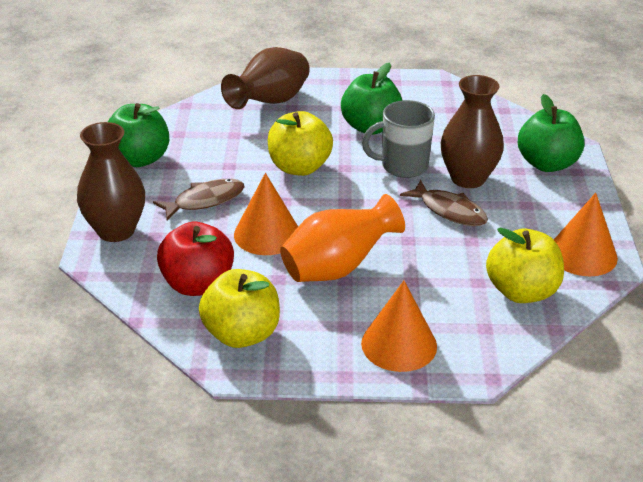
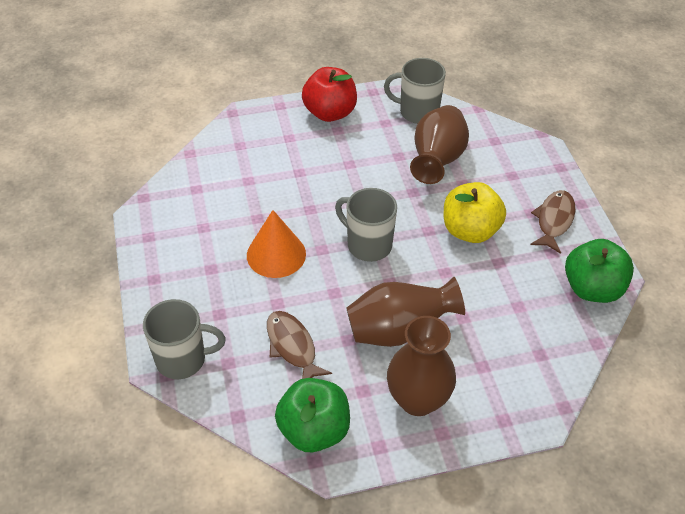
green apple: [108,103,169,167] [341,63,402,135] [518,94,584,172] = 3 -> [275,378,350,452] [565,239,634,303] = 2
grey mug: [362,100,435,178] = 1 -> [143,299,226,379] [335,188,397,262] [384,58,446,124] = 3
orange cone: [234,173,298,255] [361,281,437,372] [554,193,618,276] = 3 -> [247,210,306,278] = 1
orange vase: [280,194,405,282] = 1 -> none = 0
yellow apple: [199,269,280,348] [268,111,333,176] [486,228,564,303] = 3 -> [444,182,506,243] = 1

